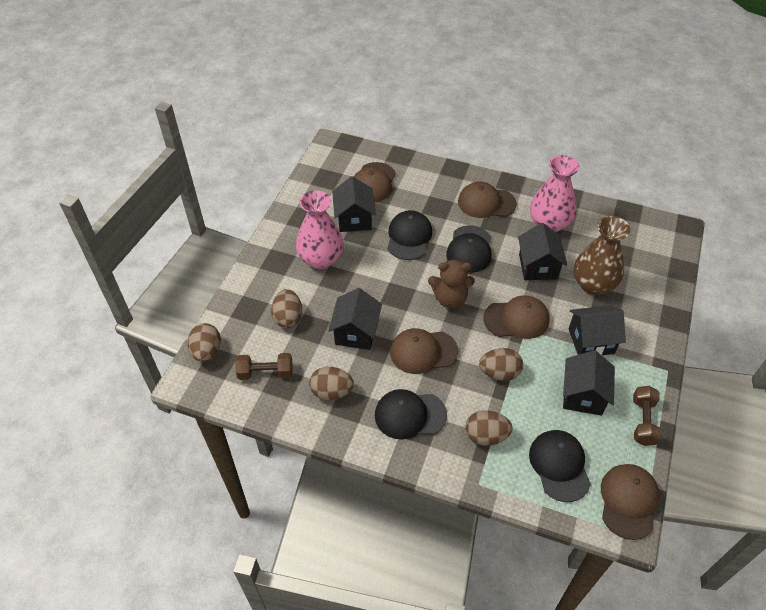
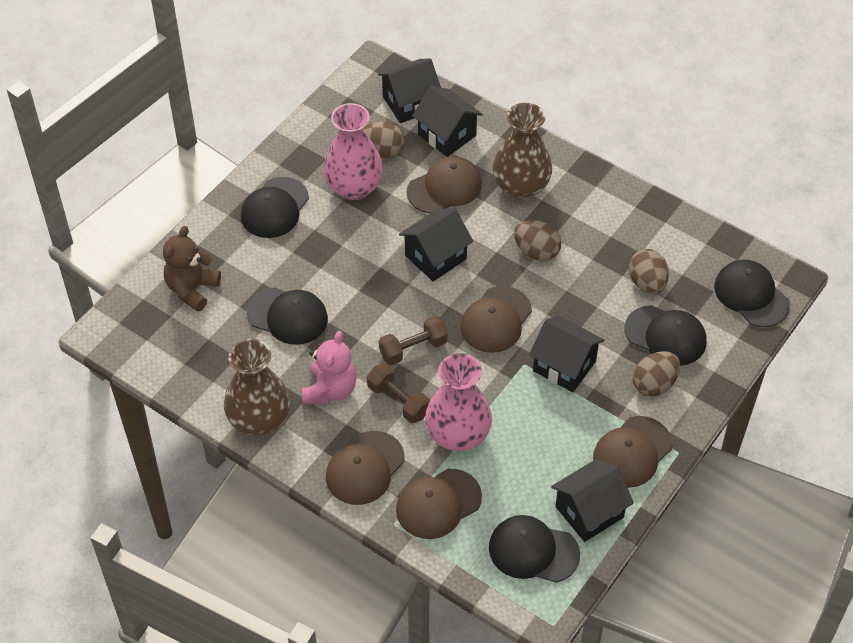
black cap: [375,389,447,440] [387,210,432,260] [446,225,492,273] [529,430,591,502] = 4 -> [241,177,309,238] [247,287,328,345] [489,515,580,583] [625,305,706,366] [714,260,790,327] = 5
brown egg: [188,323,221,362] [271,289,302,328] [309,367,354,400] [465,410,513,446] [479,348,523,381] = 5 -> [363,122,405,158] [514,220,561,261] [629,249,669,294] [632,351,680,397] = 4
brown vase: [574,216,630,295] = 1 -> [224,338,290,436] [492,103,552,199] = 2
pink teddy bear: none = 0 -> [302,331,357,404] = 1

